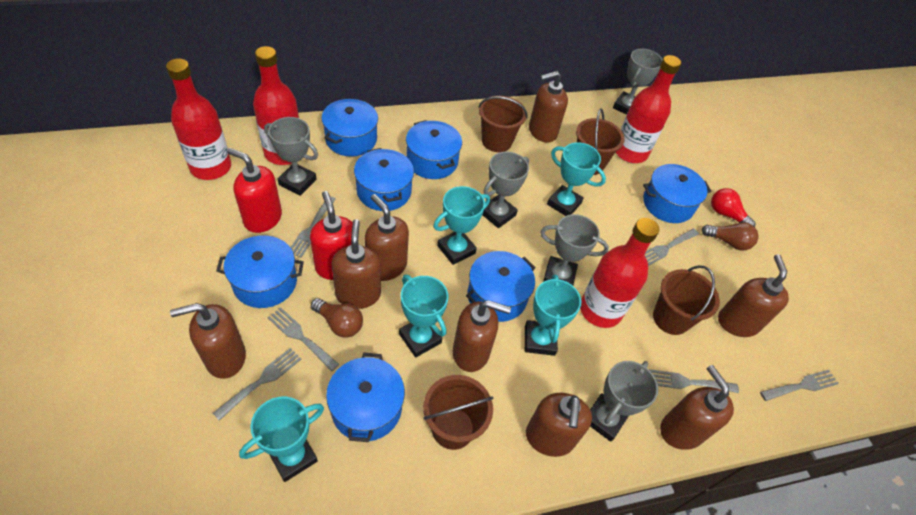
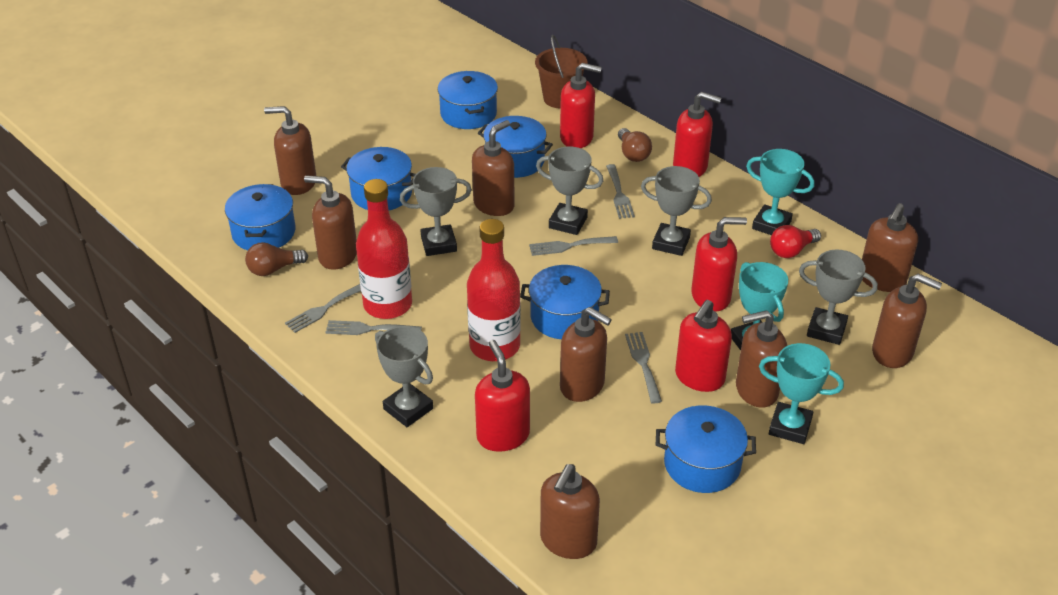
blue pot: [216,235,304,308] [321,99,378,157] [326,353,405,442] [354,148,414,211] [406,120,462,179] [466,251,536,322] [643,164,711,223] = 7 -> [225,184,295,250] [341,147,416,210] [437,71,498,129] [478,116,553,178] [520,265,610,339] [656,406,756,493] = 6
brown bucket: [423,375,493,450] [478,96,528,152] [576,108,625,175] [653,265,720,335] = 4 -> [535,35,587,108] = 1
grey fork: [213,348,302,421] [267,307,339,372] [290,196,336,258] [645,229,699,266] [650,369,739,393] [760,370,839,401] = 6 -> [285,284,361,333] [325,320,422,335] [529,236,618,256] [606,164,635,219] [625,332,662,404] = 5
red bottle: [166,59,231,180] [253,46,299,165] [580,218,659,328] [616,55,681,163] = 4 -> [356,179,412,319] [467,219,521,361] = 2
red soap dispenser: [227,148,282,233] [310,191,353,280] = 2 -> [475,340,530,452] [560,63,602,148] [673,92,721,177] [675,300,732,392] [691,217,747,312] = 5
turquoise trophy: [239,397,324,482] [399,275,449,358] [433,186,490,265] [525,274,581,356] [547,142,606,216] = 5 -> [731,262,788,350] [746,149,815,235] [759,343,844,444] = 3

